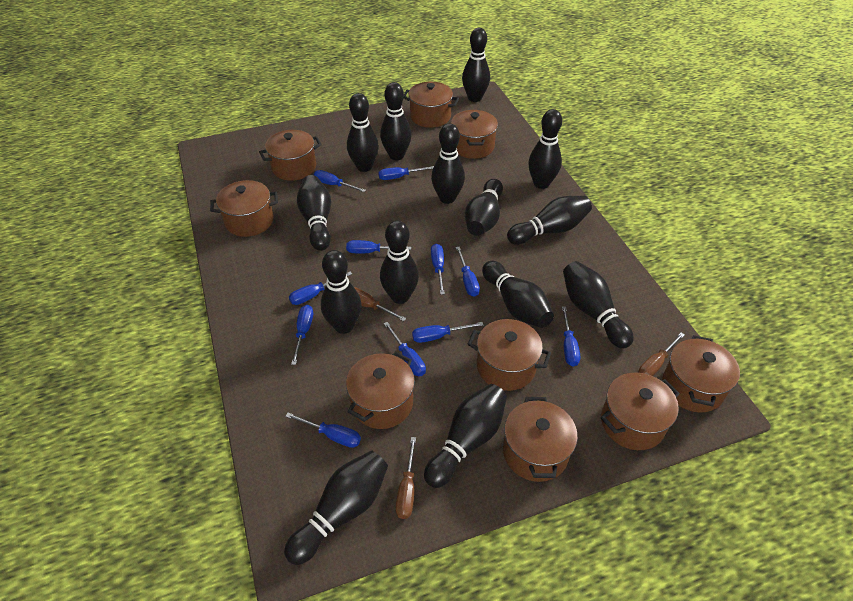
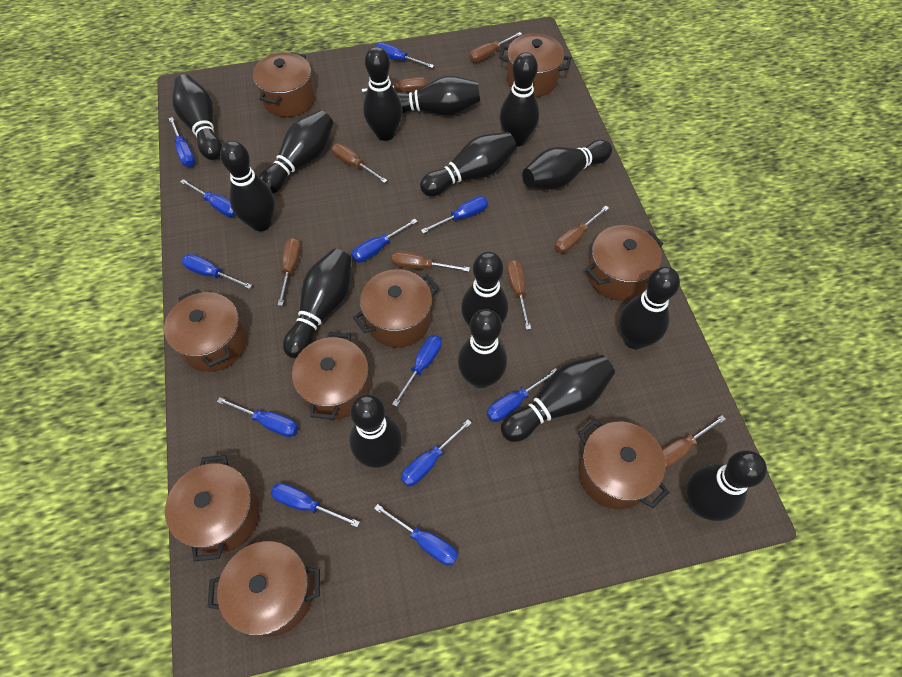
black bowling pin: [284,450,388,565] [297,175,331,251] [321,250,362,334] [347,93,379,172] [380,82,411,160] [380,221,419,304] [424,384,507,488] [431,123,465,204] [462,28,490,102] [465,179,503,236] [482,261,554,328] [507,196,592,245] [528,109,562,189] [563,261,634,349] = 14 -> [172,75,222,160] [220,141,275,231] [259,110,333,194] [283,249,352,359] [349,394,402,468] [363,47,403,141] [396,76,480,116] [420,132,517,196] [458,309,507,388] [461,252,508,327] [500,52,539,147] [501,355,615,442] [522,140,612,190] [619,267,680,349] [686,450,767,521] = 15
blue screwdriver: [285,413,361,448] [289,272,352,305] [291,305,313,365] [313,170,366,192] [346,240,411,253] [378,166,434,180] [384,322,426,376] [412,322,483,343] [431,244,445,295] [456,247,480,297] [562,306,580,366] = 11 -> [169,117,195,167] [180,179,236,217] [182,254,252,289] [217,397,299,437] [271,483,360,527] [351,219,418,263] [374,504,458,566] [375,42,434,68] [392,335,442,407] [401,420,472,487] [421,196,488,234] [487,368,557,422] = 12
brown screwdriver: [354,287,406,321] [396,437,416,519] [638,333,685,376] = 3 -> [278,237,301,306] [331,143,388,183] [362,77,428,92] [392,251,470,272] [469,32,522,62] [507,259,531,330] [555,205,609,253] [662,415,726,469] = 8

